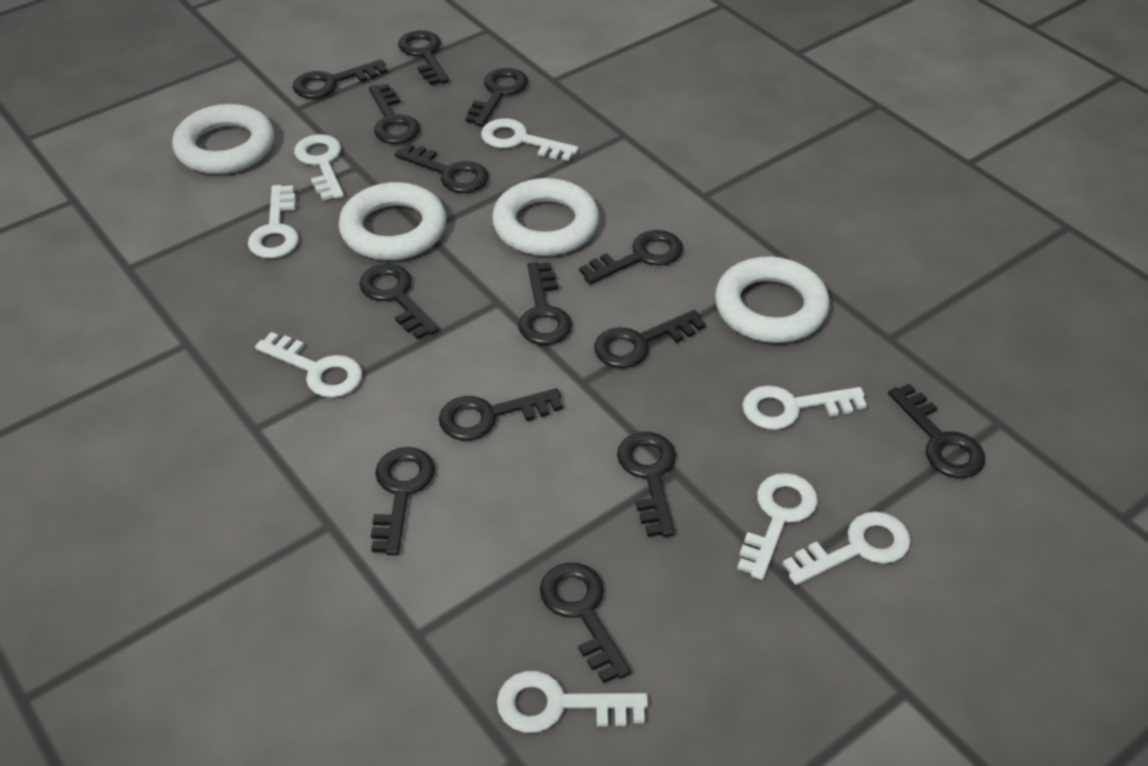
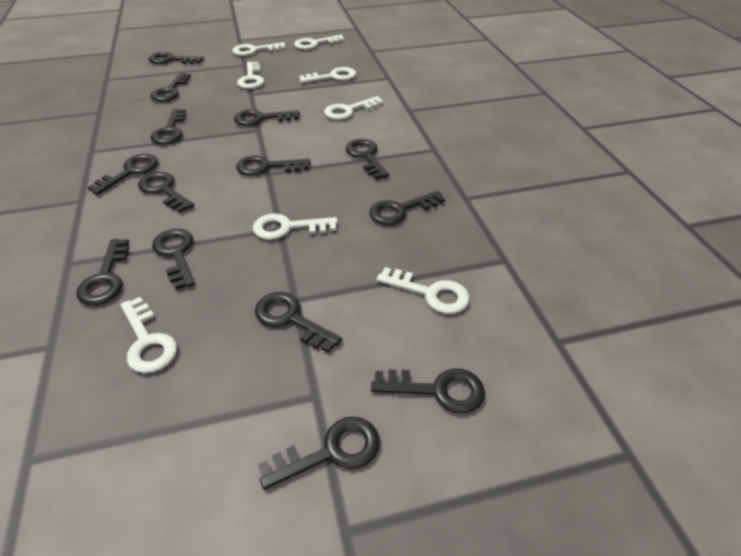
white ring: [172,104,274,174] [339,182,446,260] [492,178,599,256] [715,256,830,343] = 4 -> none = 0

